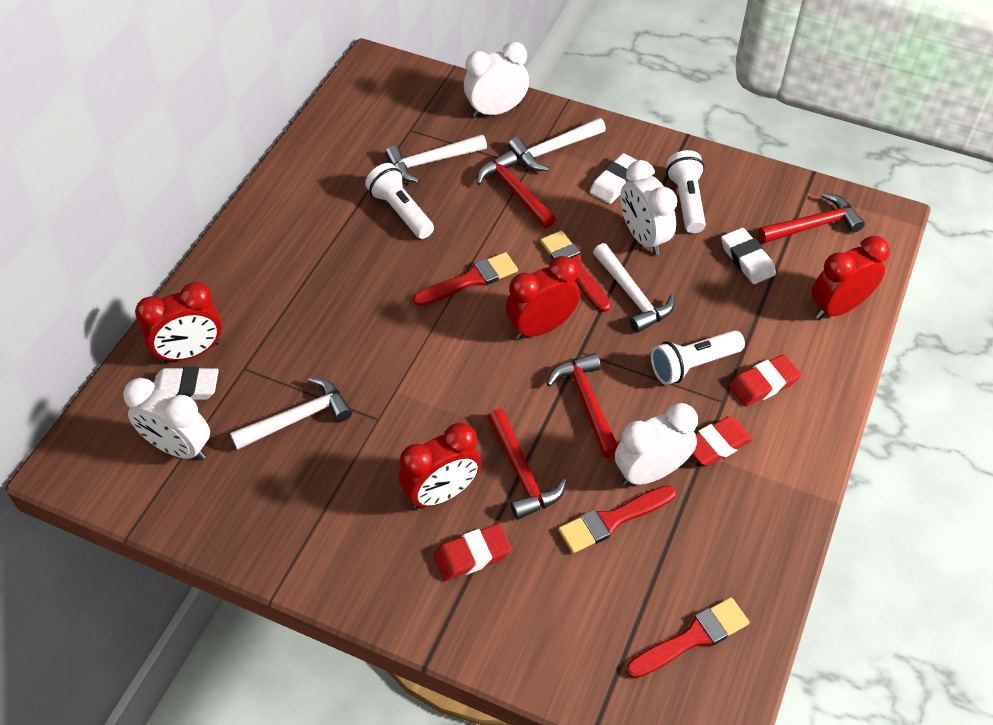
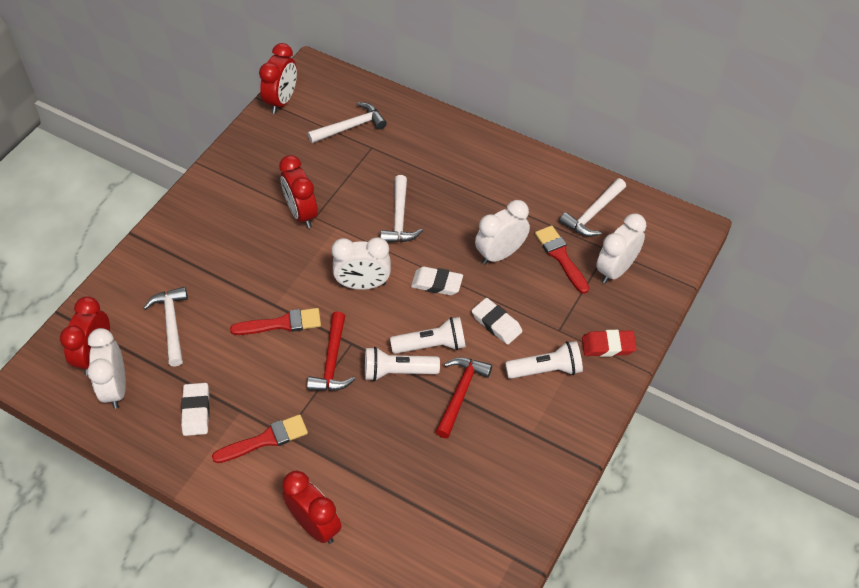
red brush: [413,252,518,306] [540,231,611,312] [558,485,676,553] [626,597,749,679] = 4 -> [212,414,308,463] [230,308,321,335] [535,226,589,294] = 3
red eraser: [433,524,512,581] [692,416,753,466] [729,354,801,406] = 3 -> [582,330,637,357] = 1
red hammer: [477,151,556,228] [487,409,567,520] [547,353,618,458] [758,193,865,243] = 4 -> [307,312,355,391] [435,357,492,438] = 2

